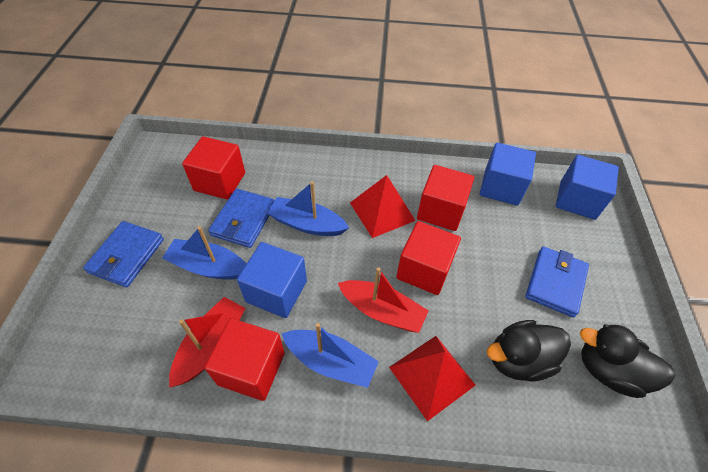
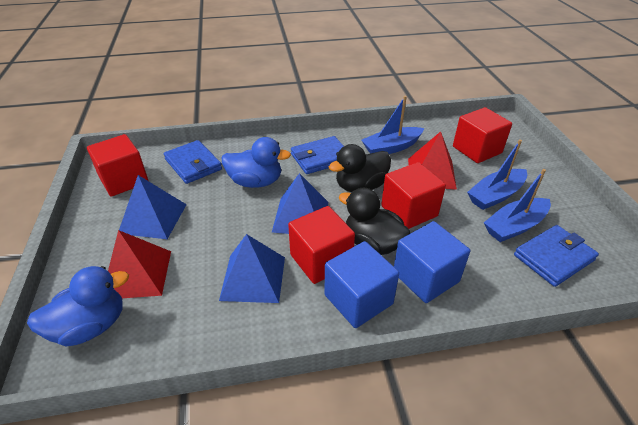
blue cube: [237,242,307,318] [480,143,536,206] [556,155,619,220] = 3 -> [324,241,399,328] [394,221,470,303] = 2
blue duck: none = 0 -> [27,266,129,347] [222,137,291,188] = 2
blue pyramid: none = 0 -> [119,175,187,239] [219,234,285,303] [272,173,328,234] = 3
red boat: [169,297,245,388] [338,267,429,333] = 2 -> none = 0

